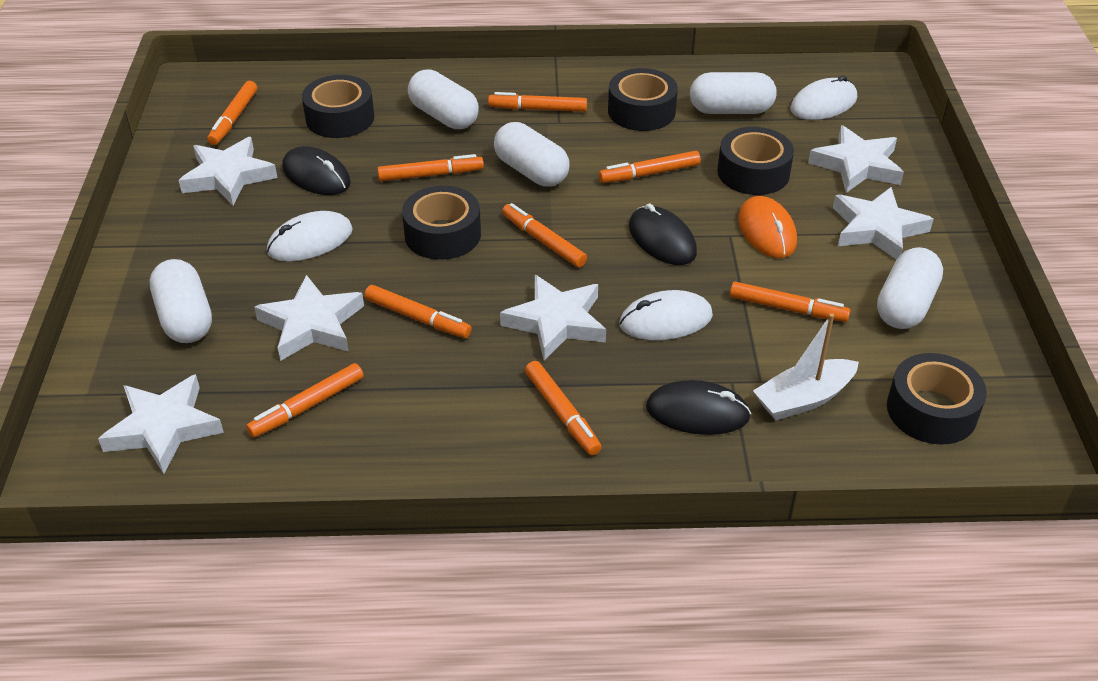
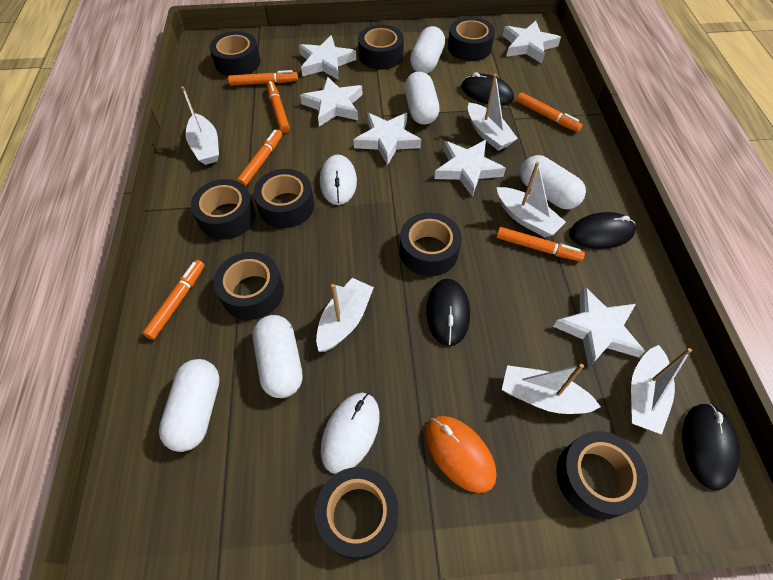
black mouse: [282,146,351,195] [629,203,697,265] [646,380,751,435] = 3 -> [426,279,470,346] [461,72,514,106] [569,212,636,249] [682,403,740,490] = 4
black tape: [302,75,375,138] [402,186,481,260] [608,68,678,131] [717,127,794,195] [887,353,987,445] = 5 -> [191,179,256,240] [210,31,261,76] [214,252,284,320] [253,169,314,228] [315,467,399,560] [358,25,404,70] [400,212,462,276] [448,17,495,61] [556,431,648,520] = 9
orange marker: [207,81,257,145] [246,363,364,438] [365,285,472,338] [377,154,484,181] [488,92,587,112] [502,203,587,267] [525,361,602,455] [599,151,701,183] [730,282,851,322] = 9 -> [142,260,205,340] [228,70,298,86] [237,129,283,187] [267,81,290,133] [496,227,585,261] [516,92,583,132] = 6
white boat: [753,313,859,420] = 1 -> [181,86,219,165] [316,278,374,352] [468,74,518,151] [497,162,566,238] [502,364,601,414] [631,345,692,435] = 6
white mouse: [267,211,353,262] [619,290,713,340] [790,75,857,120] = 3 -> [320,155,357,205] [321,393,380,474] = 2

